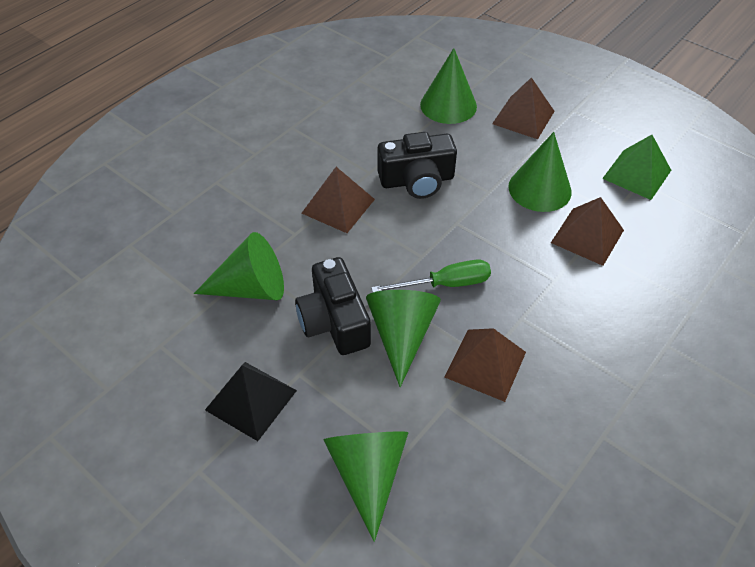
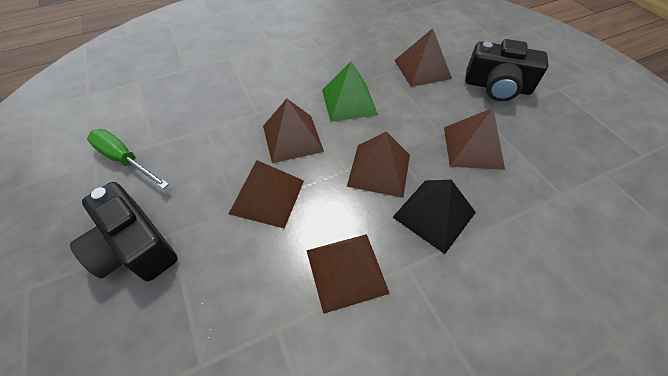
brown pyramid: [302,167,375,233] [445,328,526,402] [492,77,555,139] [551,197,624,266] = 4 -> [229,160,304,229] [263,99,324,163] [306,234,390,314] [347,132,410,198] [394,28,452,87] [444,108,505,170] = 6
green cone: [194,232,284,300] [323,431,409,542] [366,290,441,387] [420,48,477,124] [508,132,572,212] = 5 -> none = 0

